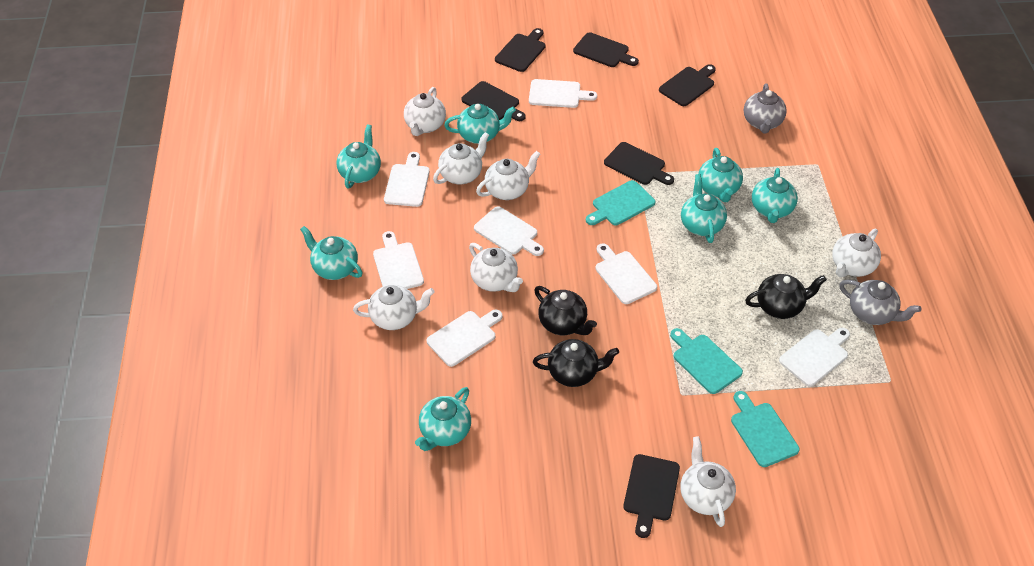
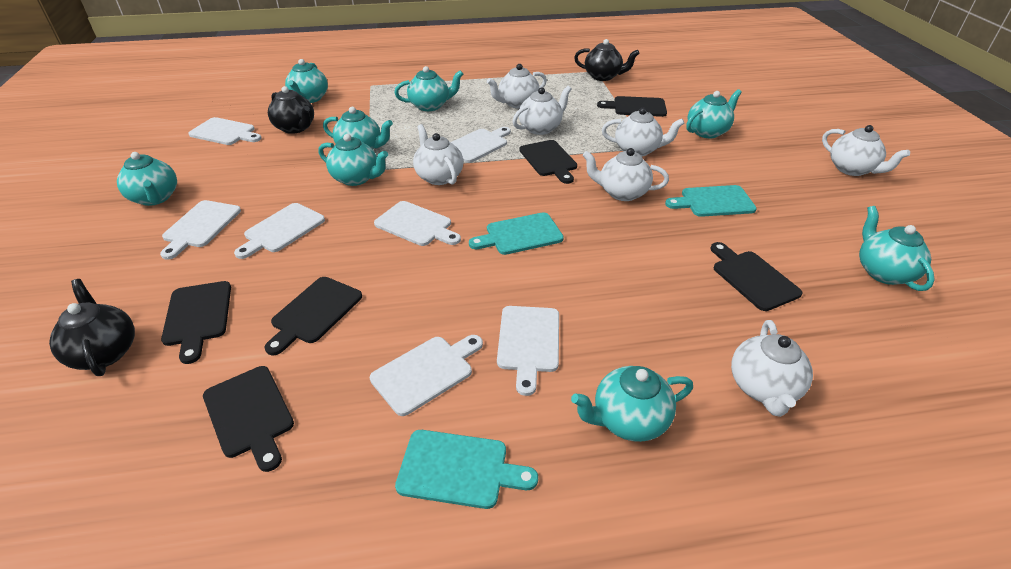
grey teapot: [744,83,787,134] [839,280,921,325] = 2 -> none = 0
turquoise teapot: [300,226,363,280] [337,124,381,188] [415,387,471,451] [444,104,516,144] [681,174,727,243] [698,148,743,202] [752,168,798,223] = 7 -> [117,152,177,206] [285,59,328,103] [318,134,388,186] [323,107,393,149] [394,66,463,111] [571,366,693,442] [686,89,742,138] [859,206,935,291] = 8

